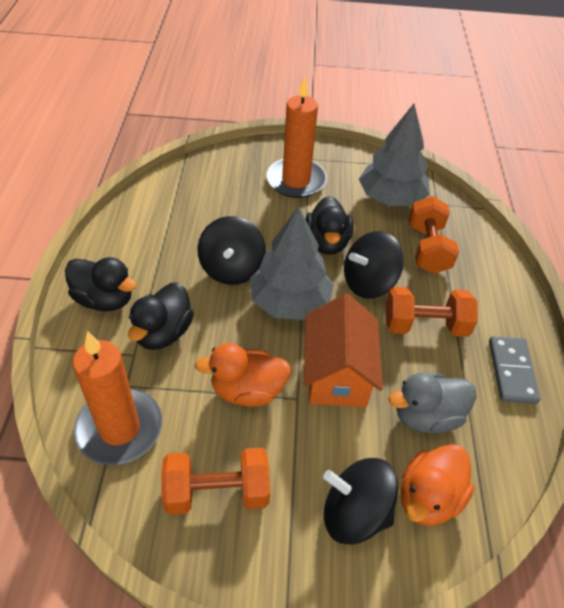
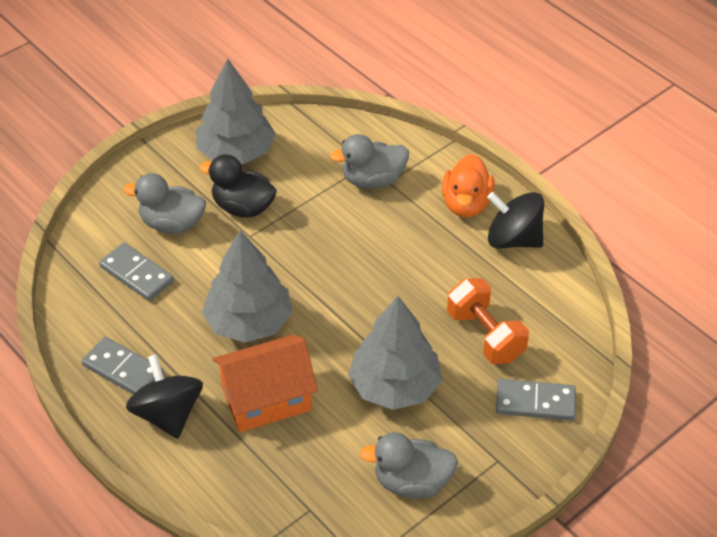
black duck: [65,257,137,311] [128,282,194,350] [306,196,353,255] = 3 -> [199,154,277,218] = 1
black spinning top: [197,216,266,285] [323,458,398,545] [344,231,404,299] = 3 -> [126,354,203,439] [487,192,544,249] = 2
grey domino: [489,336,540,404] = 1 -> [81,337,164,394] [99,243,174,301] [496,379,576,421] = 3
grey duck: [389,373,477,433] = 1 -> [123,173,206,234] [330,134,409,189] [360,432,458,499] = 3
grey tree: [250,206,334,320] [359,104,430,206] = 2 -> [196,58,276,164] [202,230,292,343] [348,296,442,410] = 3
orange candle: [72,331,162,465] [266,76,327,198] = 2 -> none = 0
orange duck: [195,343,291,407] [401,444,475,526] = 2 -> [442,154,495,217] = 1
orange dumbbell: [161,448,270,515] [386,287,478,337] [408,196,459,274] = 3 -> [447,278,529,364] = 1

